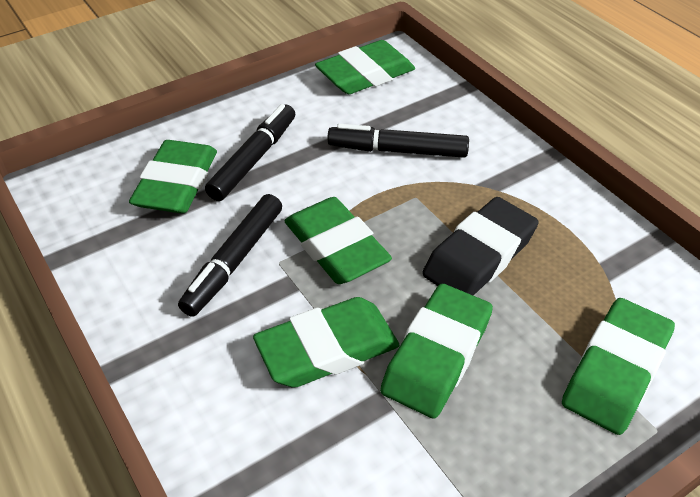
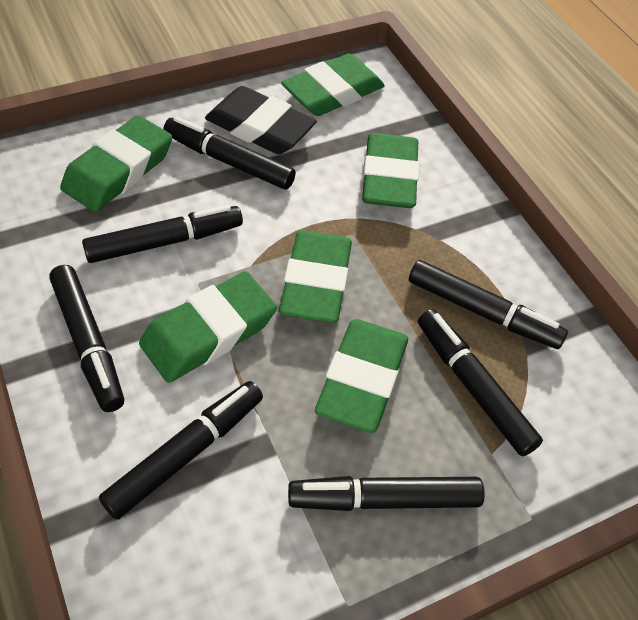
black marker: [178,194,282,317] [205,104,295,201] [327,124,469,158] = 3 -> [49,265,124,412] [82,205,243,263] [99,381,263,520] [163,116,296,190] [288,476,485,511] [409,260,568,349] [418,309,543,457] = 7

